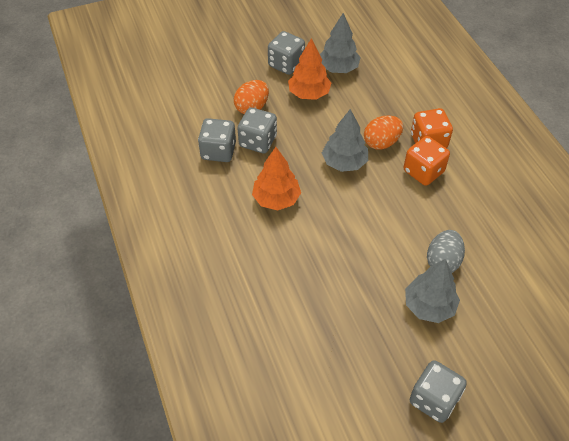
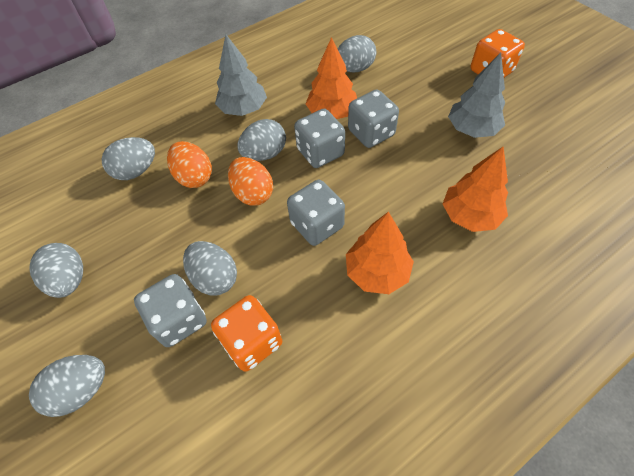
grey egg: [427,230,465,273] = 1 -> [29,355,105,417] [30,243,83,298] [101,137,155,180] [183,241,237,296] [238,119,286,161] [338,35,376,73] = 6
grey tree: [320,13,361,73] [322,109,368,172] [405,259,460,323] = 3 -> [215,34,267,116] [448,53,505,138] = 2
orange tree: [252,147,301,211] [288,38,331,100] = 2 -> [306,37,357,119] [346,211,414,294] [443,146,508,232] = 3

